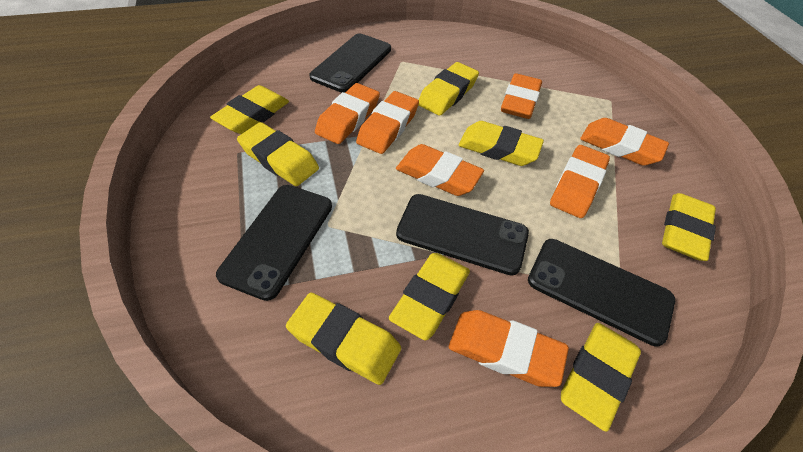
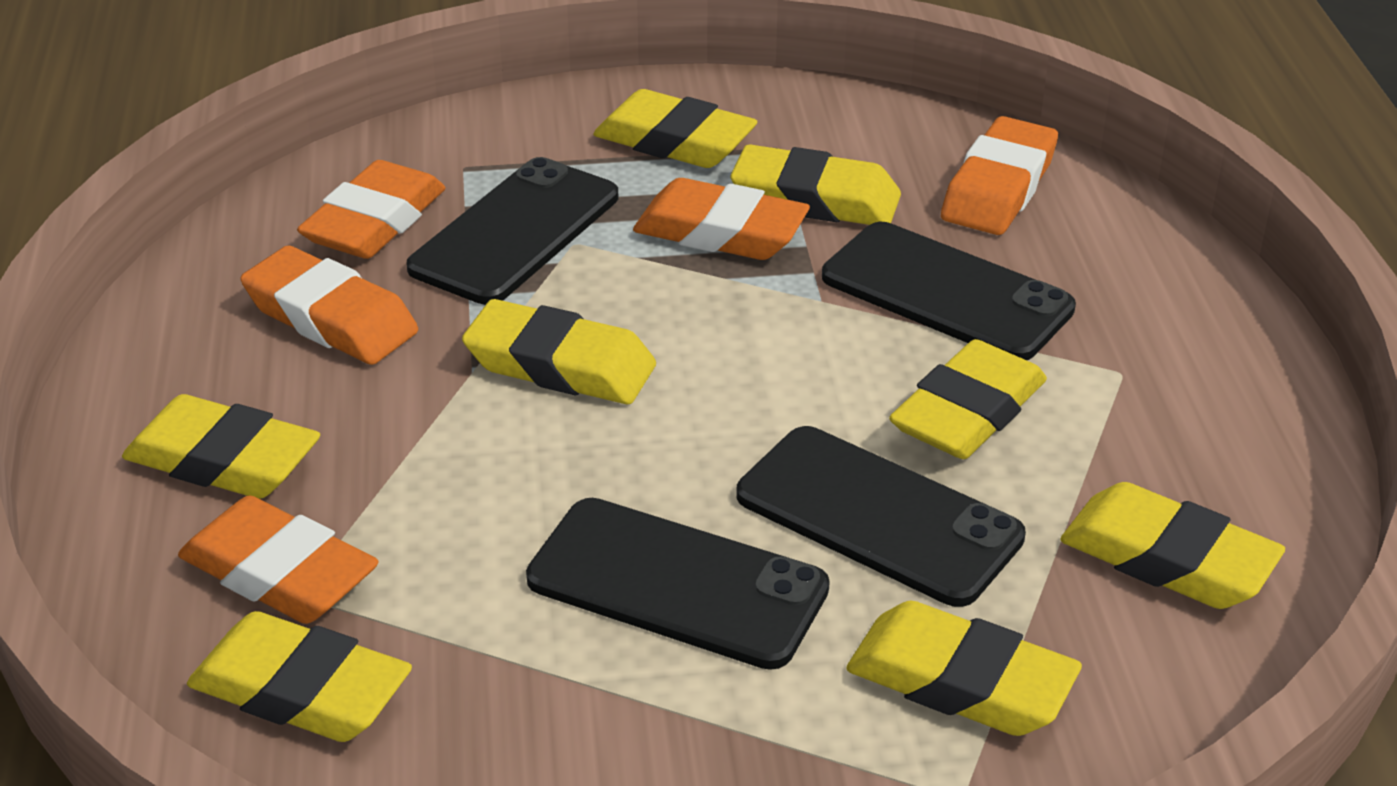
orange eraser: [315,83,380,144] [356,91,419,154] [396,144,484,196] [449,310,569,387] [501,73,542,119] [550,145,610,218] [580,118,669,166] = 7 -> [178,496,379,624] [240,246,418,365] [297,160,445,259] [633,178,810,260] [941,116,1058,235] = 5

